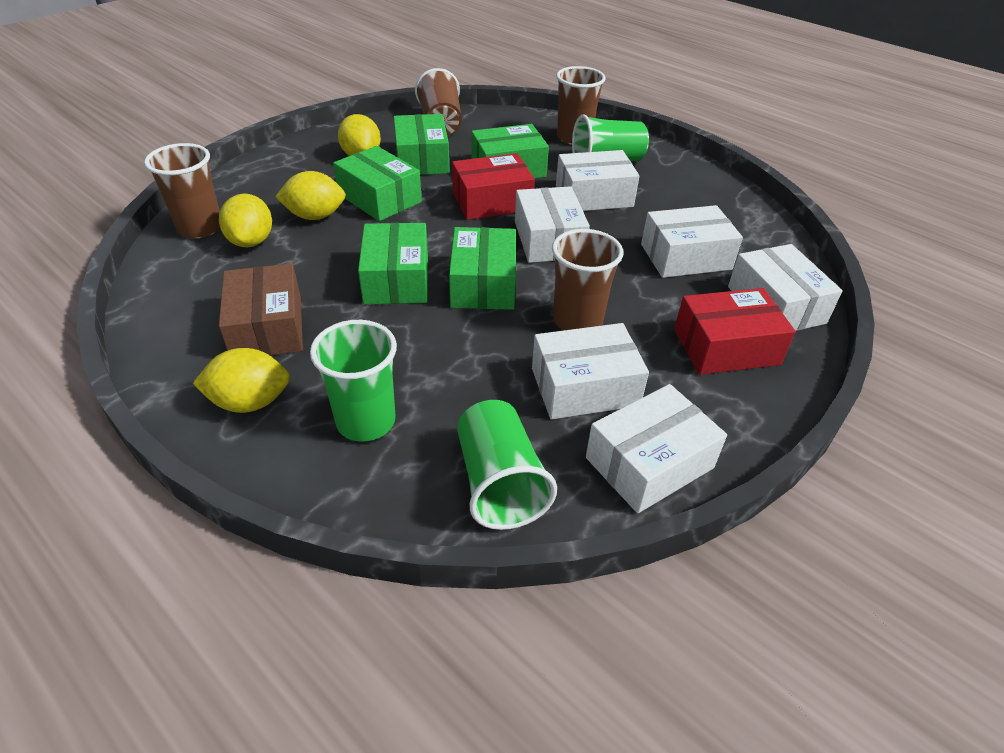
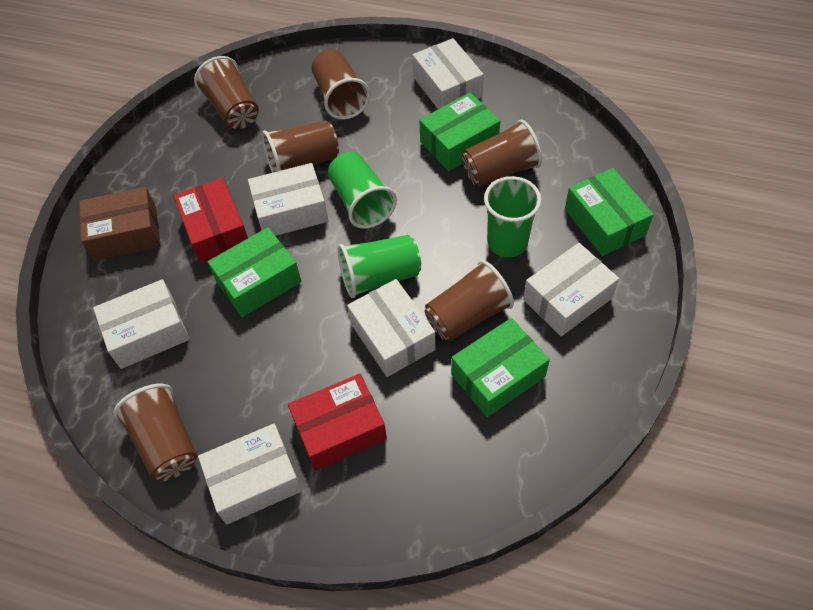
brown cup: [144,143,220,238] [415,68,462,136] [552,229,623,330] [556,66,605,145] = 4 -> [113,384,197,481] [194,56,259,129] [262,120,339,173] [311,49,370,120] [424,260,514,342] [462,120,542,187] = 6
green box: [333,146,422,221] [358,223,428,304] [394,114,450,175] [449,227,516,310] [471,124,549,178] = 5 -> [208,227,301,317] [419,92,500,171] [451,318,550,417] [565,168,654,256] = 4
yellow lemon: [193,348,290,413] [219,193,272,247] [275,171,346,220] [338,114,381,156] = 4 -> none = 0

